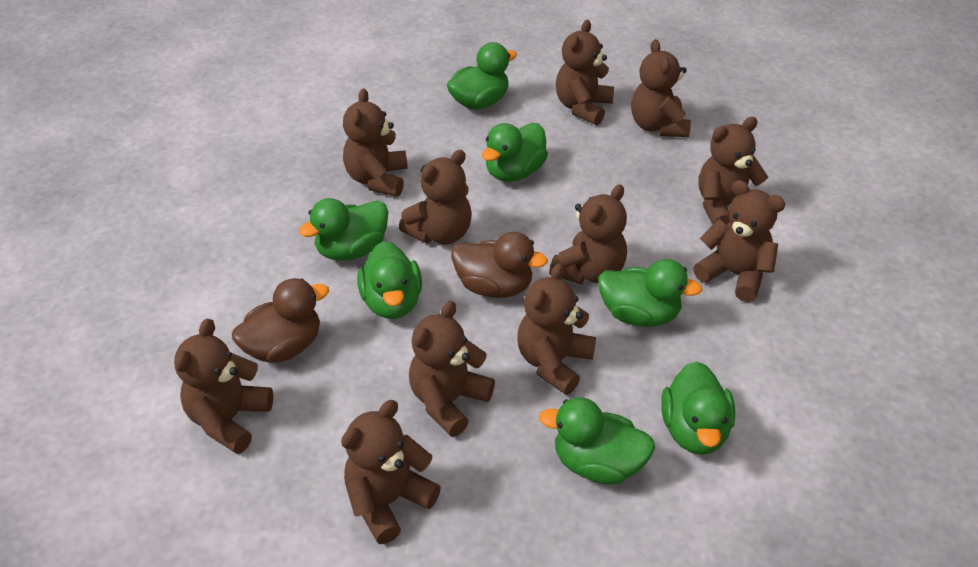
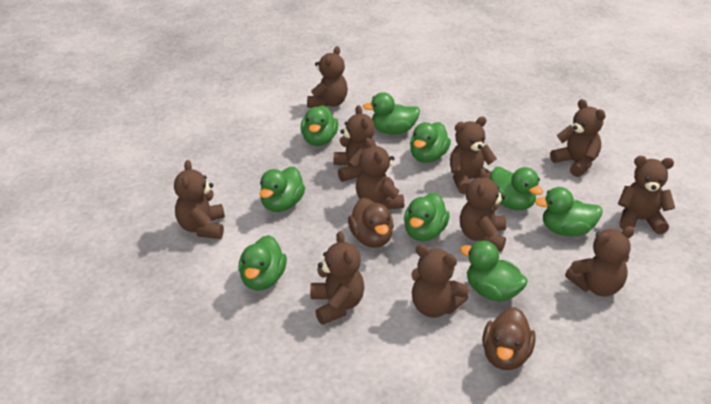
green duck: [299,198,388,261] [357,241,422,319] [447,42,517,109] [482,123,548,182] [539,397,655,484] [598,259,702,327] [661,361,735,455] = 7 -> [238,235,287,290] [259,166,305,212] [301,105,338,146] [363,92,420,135] [404,193,450,241] [410,122,451,163] [460,241,528,302] [490,167,543,210] [535,187,603,236] = 9

